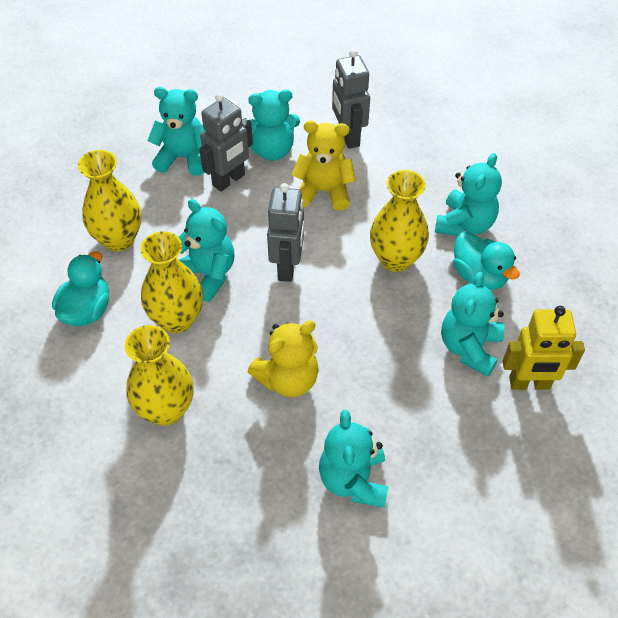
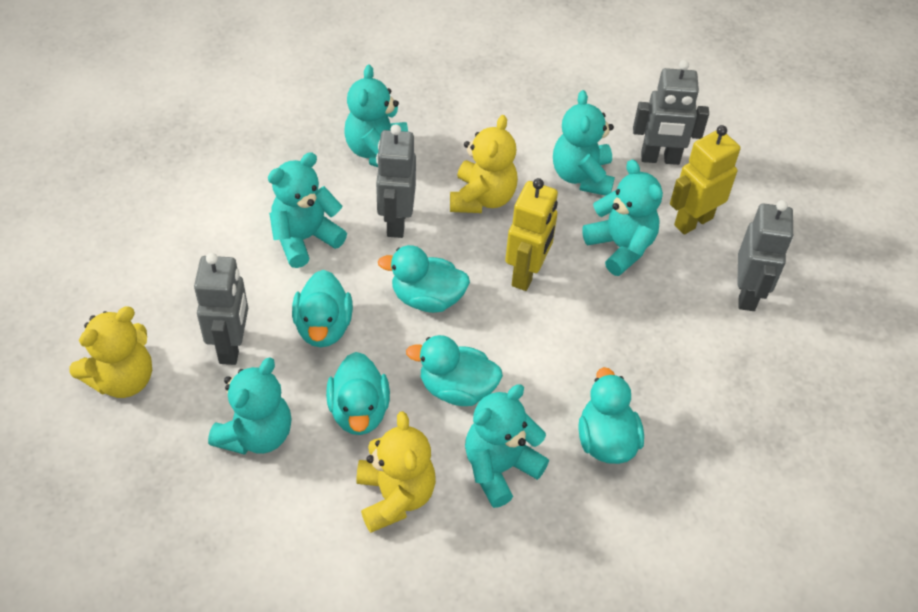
grey robot: [199,93,253,192] [267,183,304,282] [332,49,370,149] = 3 -> [194,253,248,365] [376,124,416,238] [633,60,709,165] [738,200,794,311] = 4
turquoise duck: [52,251,109,326] [453,232,520,290] = 2 -> [292,270,353,347] [326,352,390,435] [378,245,470,313] [406,335,503,406] [579,367,644,464] = 5
yellow robot: [503,306,585,390] = 1 -> [505,178,558,291] [670,125,741,235] = 2
yellow teddy bear: [248,321,319,397] [291,120,356,211] = 2 -> [69,306,152,398] [356,411,436,533] [450,115,518,213] = 3
yellow vase: [78,150,141,252] [125,325,193,426] [140,231,203,333] [370,170,429,272] = 4 -> none = 0

